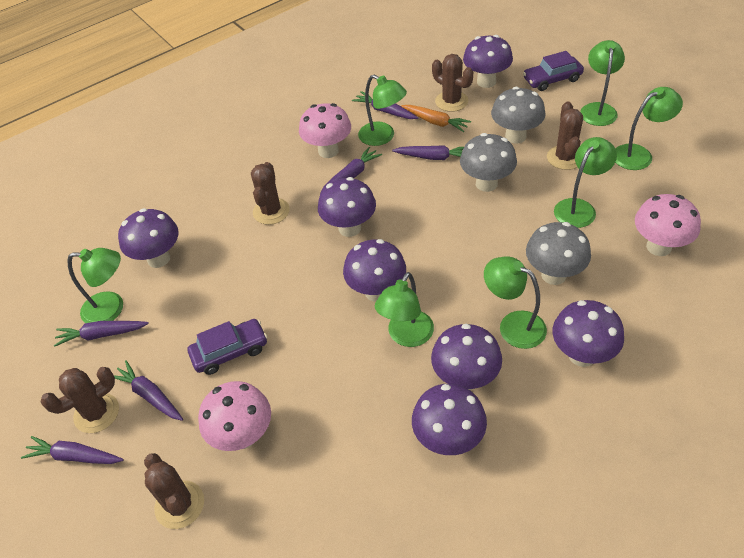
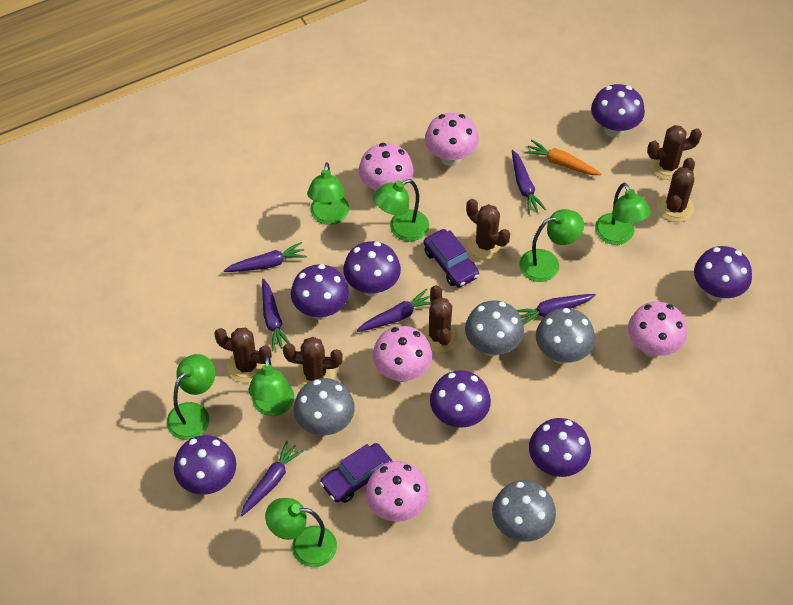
brown cactus: [41,367,119,433] [144,453,204,529] [251,162,290,225] [432,54,473,112] [547,101,583,170] = 5 -> [214,328,272,383] [283,337,343,388] [421,285,459,353] [466,199,510,260] [647,125,702,180] [657,158,695,222] = 6
grey mushroom: [460,133,517,192] [491,87,546,144] [526,222,591,285] = 3 -> [294,378,355,435] [465,300,524,356] [492,480,556,542] [536,308,595,364] = 4
pink mushroom: [198,381,271,451] [299,103,351,158] [635,194,701,256] = 3 -> [359,143,414,190] [365,461,429,522] [373,326,432,382] [425,113,479,166] [628,302,687,357] = 5

